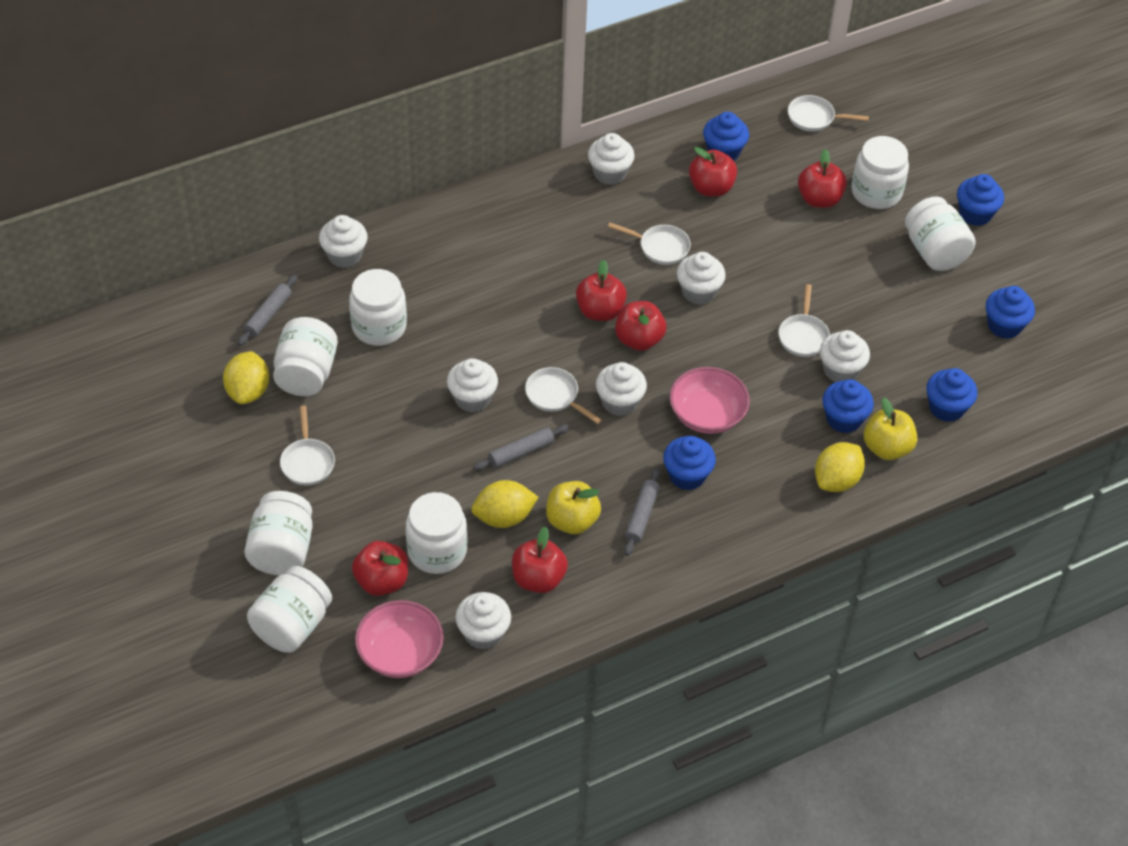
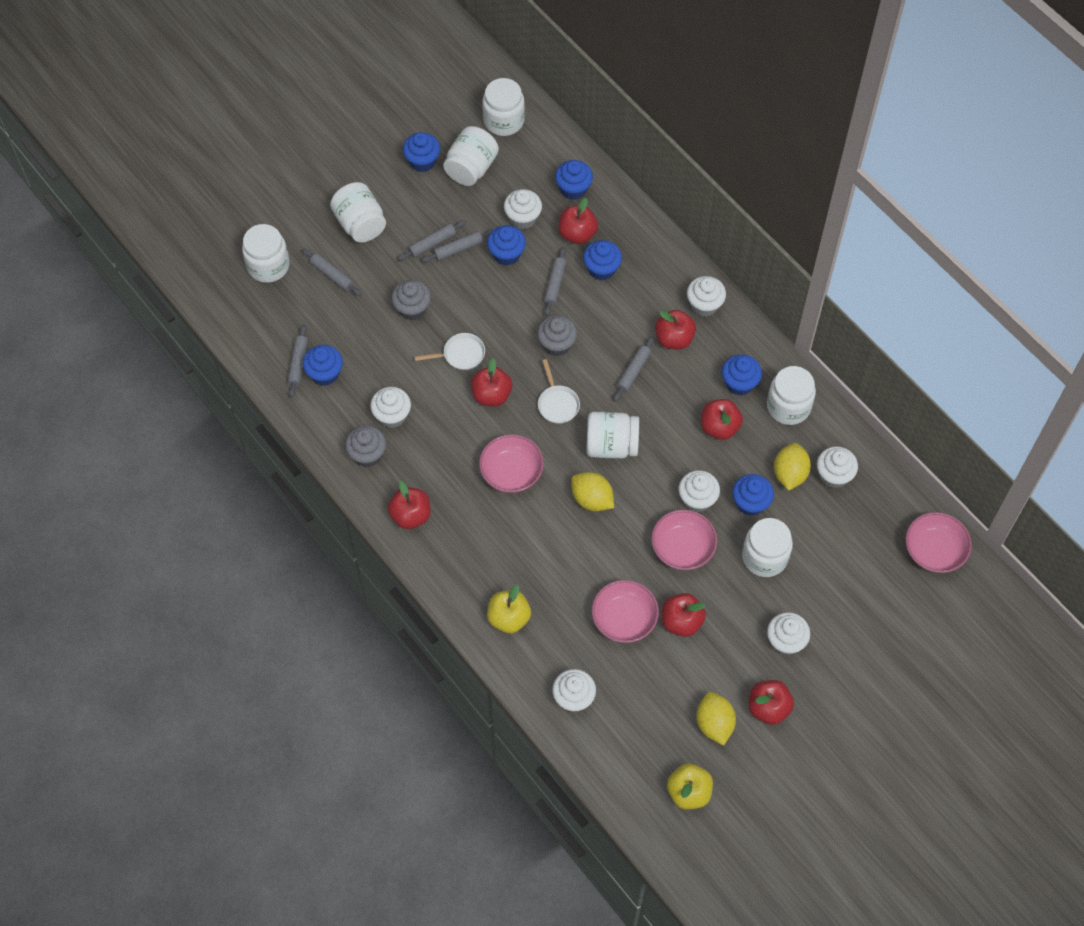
blue cupcake: [663,436,716,490] [703,112,749,161] [822,379,874,433] [926,368,978,422] [957,174,1004,226] [986,286,1035,339] = 6 -> [303,345,343,386] [403,132,440,172] [487,225,526,266] [555,160,593,200] [583,240,622,281] [722,354,762,395] [732,474,774,516] = 7
grey cupcake: none = 0 -> [345,426,386,467] [391,280,431,320] [537,315,577,356] = 3
grey rolling pin: [238,275,297,346] [473,425,569,471] [624,468,660,556] = 3 -> [287,324,308,398] [302,248,362,296] [397,220,466,261] [421,229,494,263] [544,247,566,316] [613,336,654,402] = 6
pink bowl: [355,600,444,678] [669,367,750,434] = 2 -> [479,434,544,493] [592,580,659,643] [651,509,718,570] [905,512,972,573] = 4
red apple: [352,541,408,596] [512,527,568,593] [576,260,627,321] [615,301,667,351] [689,147,737,197] [798,149,847,208] = 6 -> [388,481,431,529] [471,358,512,407] [558,198,598,244] [655,310,696,350] [662,593,706,637] [701,399,743,440] [749,680,794,725] = 7
white pan: [280,406,335,486] [525,367,601,424] [608,223,691,265] [778,284,830,357] [788,95,869,132] = 5 -> [414,333,485,370] [538,359,580,424] = 2

